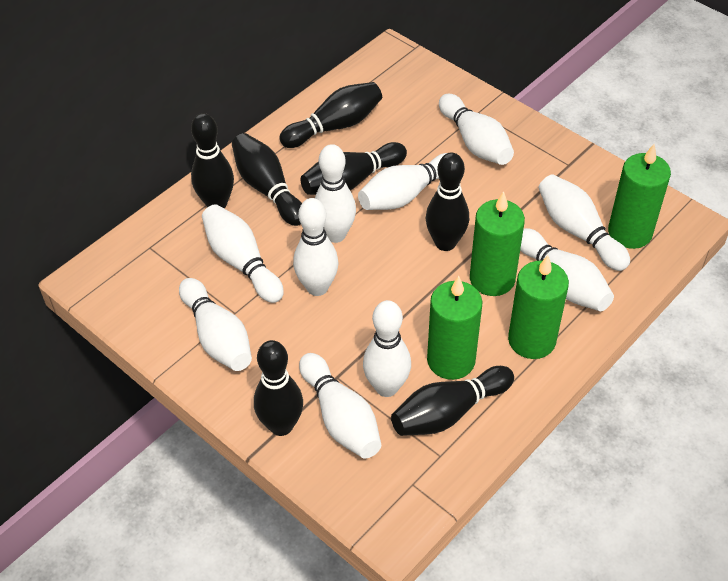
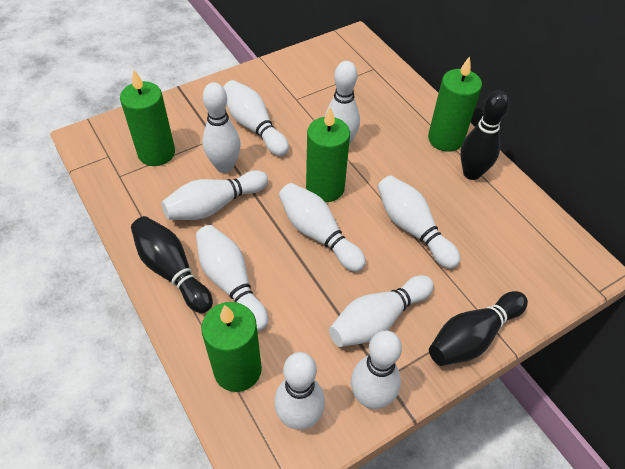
black bowling pin: [191,113,234,208] [232,133,302,226] [254,340,303,436] [279,82,382,148] [301,142,407,195] [391,366,514,436] [425,152,469,251] = 7 -> [131,216,213,313] [429,291,528,366] [460,91,509,180] = 3

